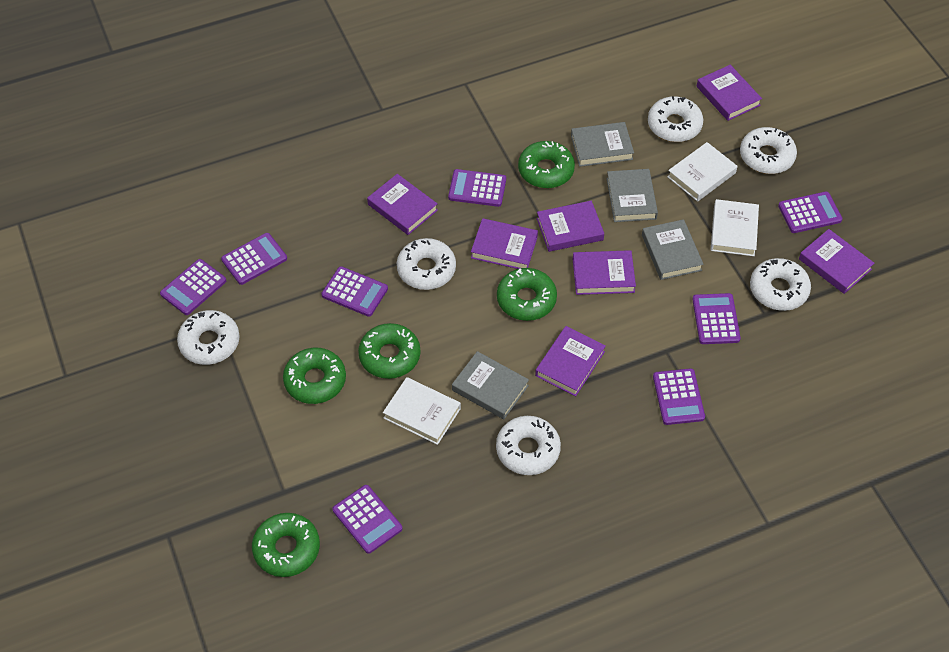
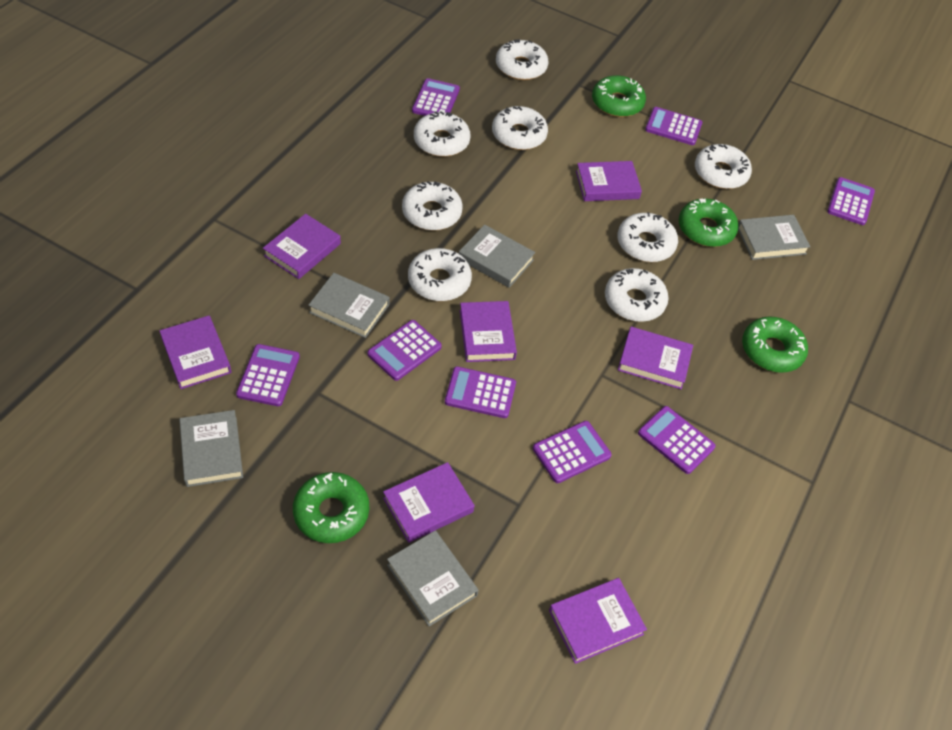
green donut: [252,513,320,577] [283,348,346,404] [358,323,420,379] [497,268,557,321] [518,141,575,188] = 5 -> [293,472,369,543] [592,75,646,117] [679,199,739,247] [742,316,808,373] = 4
grey book: [452,351,529,419] [571,122,634,167] [606,169,658,222] [642,219,704,280] = 4 -> [179,410,243,487] [308,273,390,338] [387,530,479,626] [459,225,535,288] [738,215,811,260] = 5
white book: [383,377,461,445] [667,142,738,202] [711,199,759,256] = 3 -> none = 0
white donut: [177,310,240,365] [397,238,456,290] [496,416,561,475] [648,96,703,142] [740,127,797,174] [750,258,811,311] = 6 -> [402,181,463,231] [408,248,472,301] [414,111,471,157] [492,106,548,150] [496,39,548,80] [605,268,669,322] [617,212,678,262] [695,144,752,189] = 8

